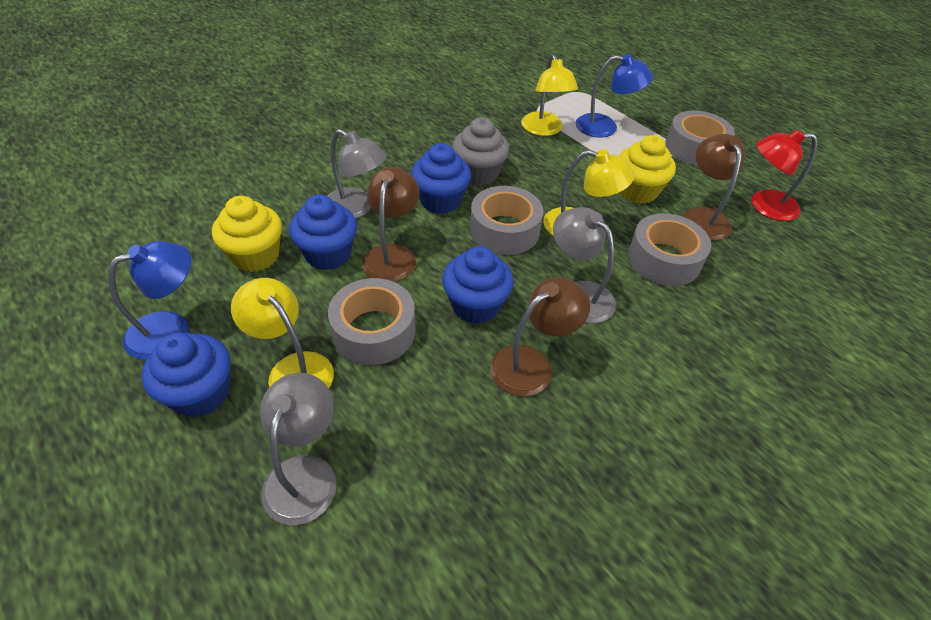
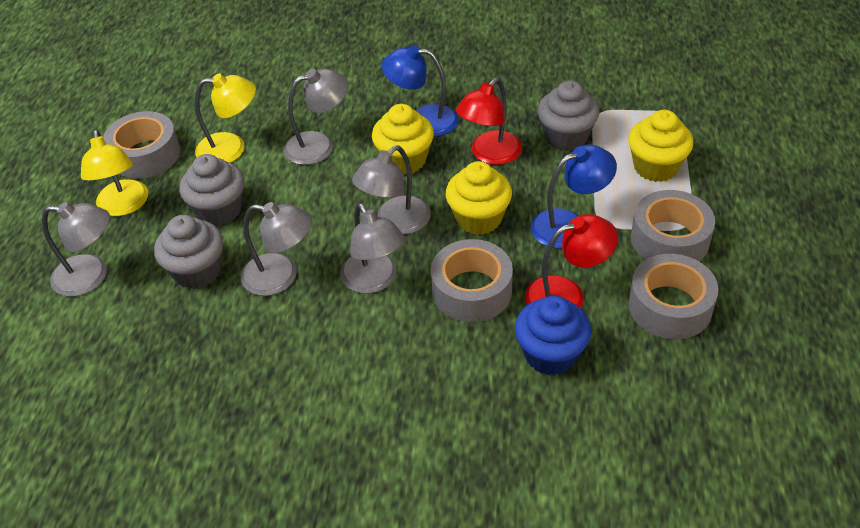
blue cupcake: [142,332,230,417] [289,195,357,270] [411,143,471,214] [442,246,514,324] = 4 -> [515,296,591,375] = 1
brown lamp: [362,167,420,282] [490,277,590,396] [683,134,745,240] = 3 -> none = 0
grey cupcake: [452,117,509,186] = 1 -> [154,215,223,289] [179,154,244,226] [538,80,599,151] = 3
grey lamp: [260,373,336,525] [327,129,387,219] [553,207,616,323] = 3 -> [42,202,110,297] [241,202,312,296] [284,68,348,165] [340,203,405,294] [352,145,431,234] = 5
red lamp: [752,130,817,221] = 1 -> [456,78,522,165] [525,214,618,308] = 2
yellow cupcake: [212,196,282,272] [619,135,676,204] = 2 -> [372,104,434,175] [446,161,512,235] [628,110,693,182] = 3
yellow lamp: [231,278,334,389] [521,55,578,136] [543,149,635,236] = 3 -> [81,130,148,216] [195,73,256,163] = 2

